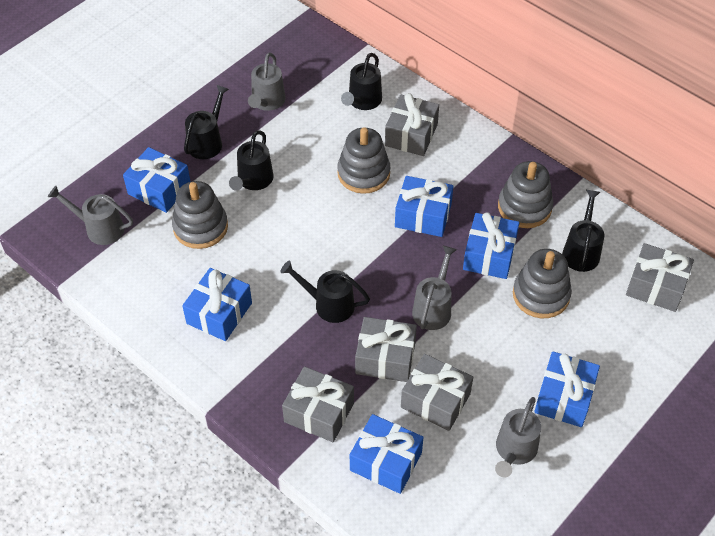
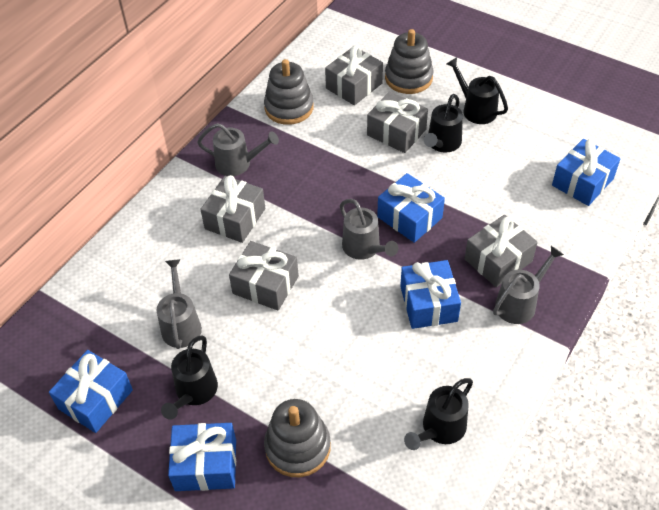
black watering can: [184,85,229,159] [229,131,273,191] [280,261,370,323] [341,53,382,110] [562,190,604,272] = 5 -> [161,335,218,420] [404,378,473,450] [424,94,463,153] [447,57,508,124] = 4
blue gift: [123,147,191,213] [182,268,252,341] [350,414,424,494] [395,176,453,237] [463,212,519,279] [534,351,600,427] = 6 -> [49,350,133,433] [168,423,236,491] [377,173,445,243] [400,260,461,329] [552,139,621,206] = 5
grey stacking toy: [172,181,228,249] [337,127,390,194] [498,161,553,228] [513,249,572,318] = 4 -> [264,59,314,125] [264,399,331,477] [385,29,434,94] = 3

